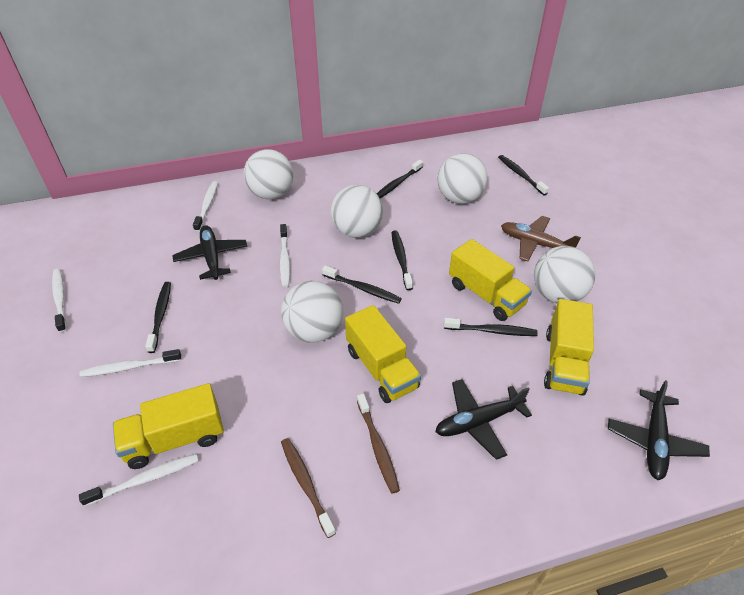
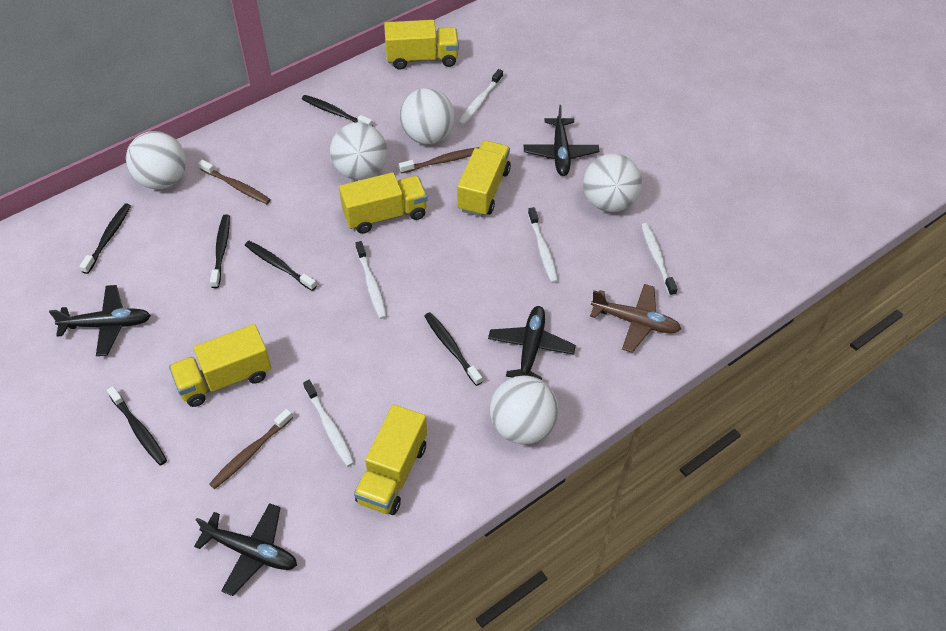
black plane: [172,225,247,280] [435,379,532,460] [608,380,710,480] = 3 -> [49,285,151,356] [194,503,297,596] [488,306,576,380] [524,105,599,176] = 4
brown toothbrush: [281,438,336,538] [357,394,400,494] = 2 -> [198,160,271,204] [209,409,293,489] [399,147,480,174] = 3
yellow truck: [113,383,224,469] [345,305,421,403] [449,239,532,321] [544,299,594,396] = 4 -> [169,324,271,407] [339,172,427,234] [354,405,427,515] [384,20,459,70] [457,140,511,217] = 5

